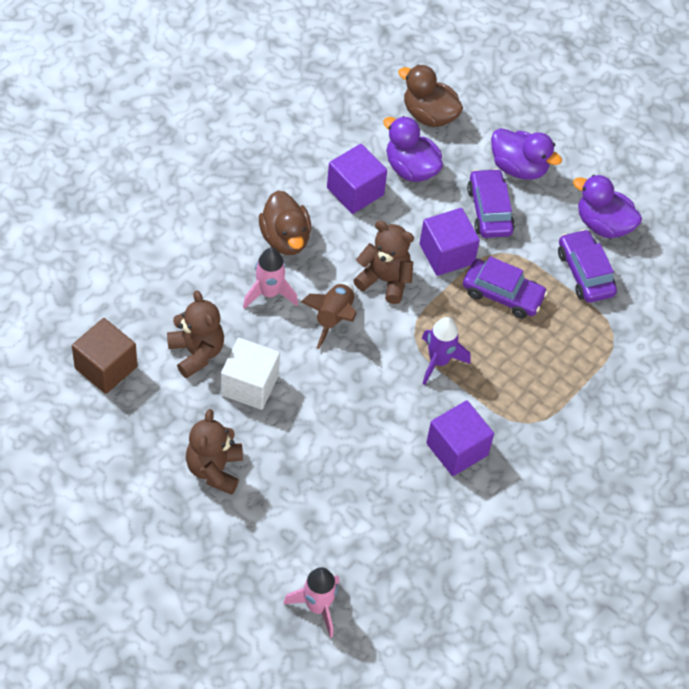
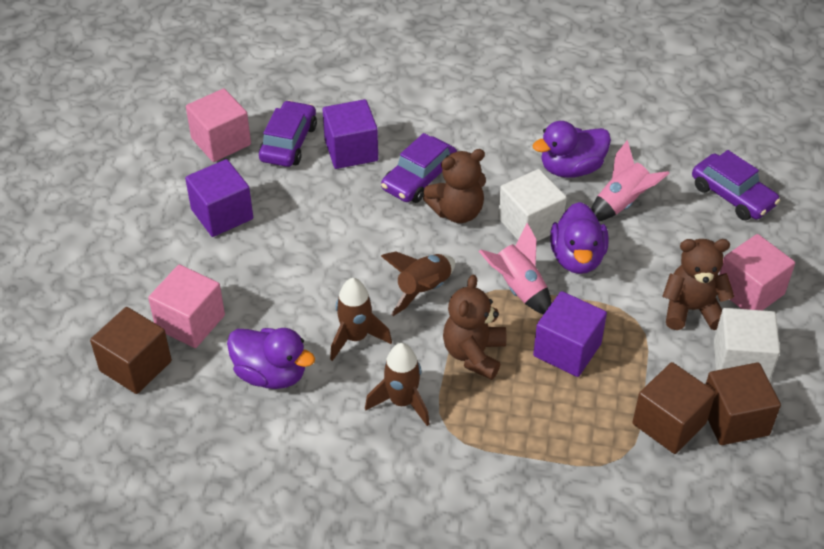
brown cube: [72,318,137,394] = 1 -> [90,307,172,394] [633,362,716,454] [706,362,781,445] = 3
brown duck: [259,191,311,255] [398,65,463,127] = 2 -> none = 0
brown rocket: [301,282,357,349] = 1 -> [330,278,392,361] [365,343,430,426] [381,251,455,316] = 3
pink cube: none = 0 -> [148,264,225,348] [186,88,251,162] [719,234,795,310] = 3
purple rocket: [422,317,471,385] = 1 -> none = 0
white cube: [221,338,280,410] = 1 -> [498,169,567,241] [714,308,780,382] = 2

